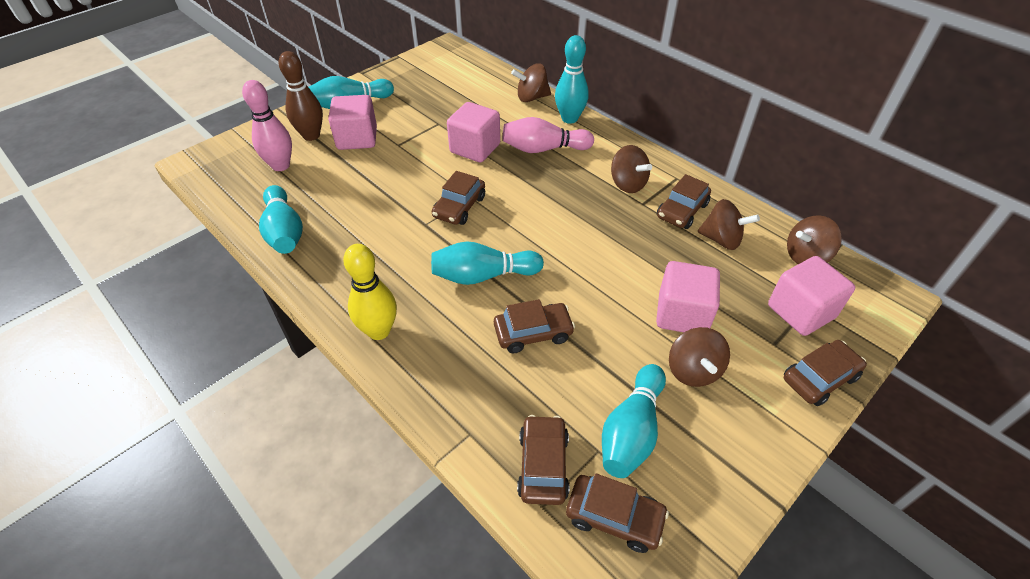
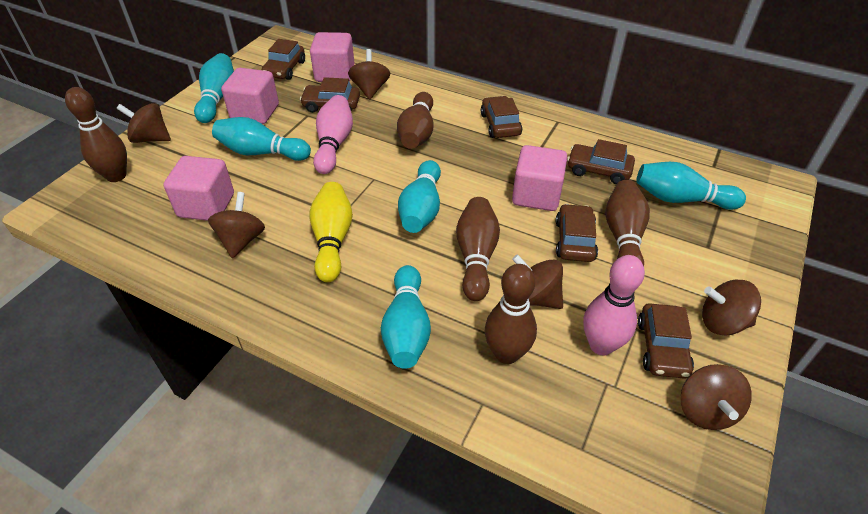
brown bowling pin: [278,51,323,141] = 1 -> [65,87,127,182] [397,92,434,149] [456,197,500,301] [485,264,537,364] [605,180,650,266] = 5
brown spinning top: [511,63,551,102] [611,145,652,193] [669,327,730,387] [697,199,760,250] [787,215,842,264] = 5 -> [116,103,171,143] [208,192,265,258] [348,49,390,100] [512,254,563,309] [681,364,752,430] [702,280,761,336] = 6

